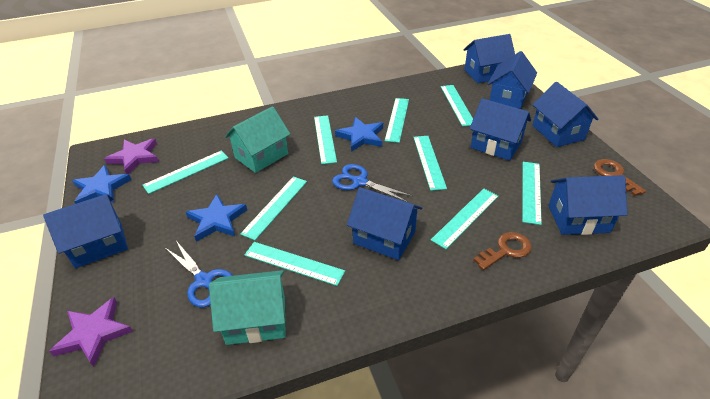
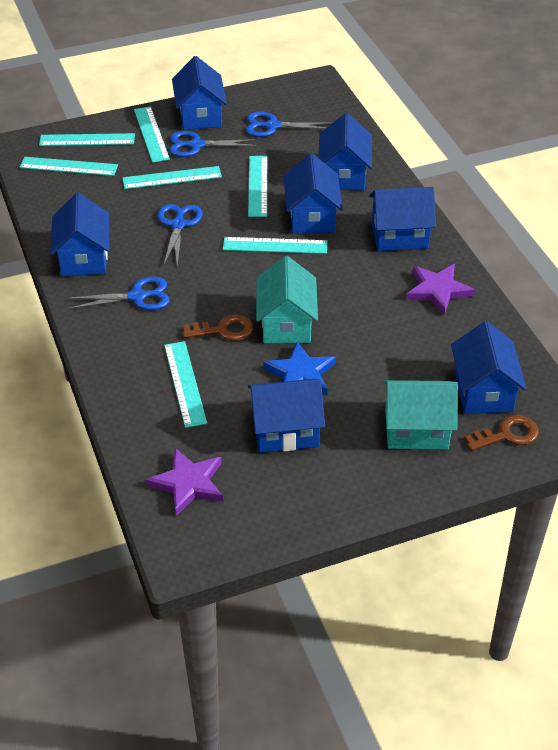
blue scissors: [165,241,233,308] [332,164,412,202] = 2 -> [68,277,170,310] [158,204,202,266] [169,131,257,157] [246,112,332,137] = 4
blue star: [72,165,132,204] [186,194,247,242] [335,117,383,152] = 3 -> [264,342,336,396] = 1
turquoise ruler: [142,151,229,194] [240,176,307,240] [244,242,345,286] [314,115,337,164] [385,98,409,143] [413,136,447,191] [431,188,498,249] [441,85,473,127] [522,162,542,225] = 9 -> [20,157,118,176] [39,133,135,146] [123,166,222,189] [134,107,170,163] [164,341,207,428] [223,237,327,254] [248,156,267,217] = 7

